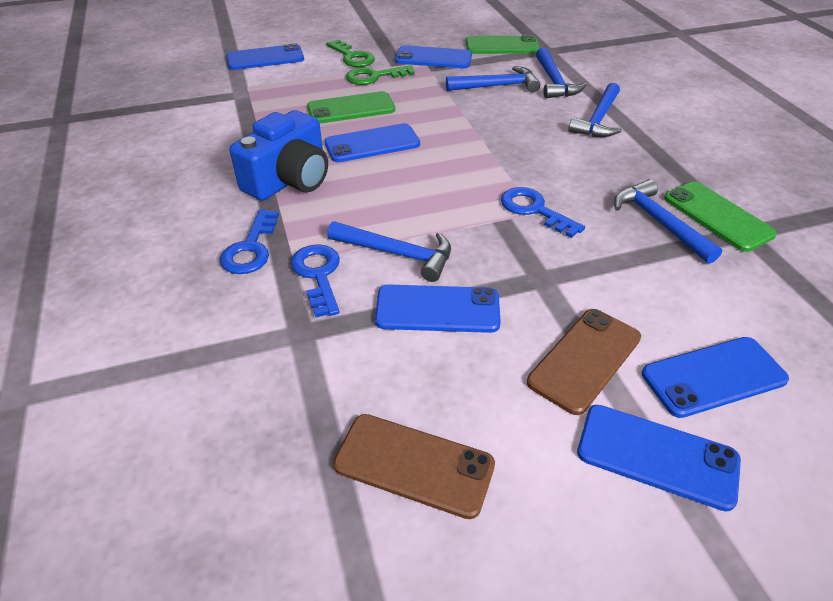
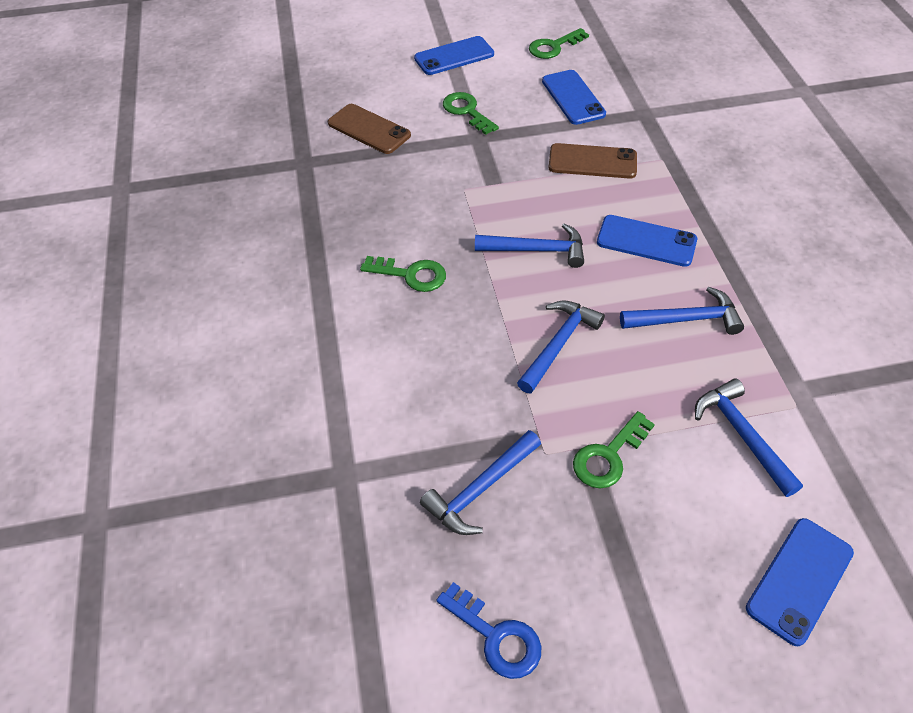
blue camera: [230,110,328,201] = 1 -> none = 0
blue key: [220,209,279,274] [291,244,340,317] [501,187,585,238] = 3 -> [436,582,541,679] = 1
blue phone: [226,43,304,70] [324,123,420,162] [375,285,501,333] [395,45,472,68] [577,405,741,512] [642,337,789,418] = 6 -> [414,36,494,75] [542,70,606,125] [597,215,697,267] [746,518,854,646] = 4
green key: [326,40,375,67] [346,65,415,85] = 2 -> [360,256,446,292] [443,92,499,135] [529,28,589,59] [573,411,655,488] = 4
green phone: [307,91,395,124] [466,35,540,54] [664,181,777,252] = 3 -> none = 0

